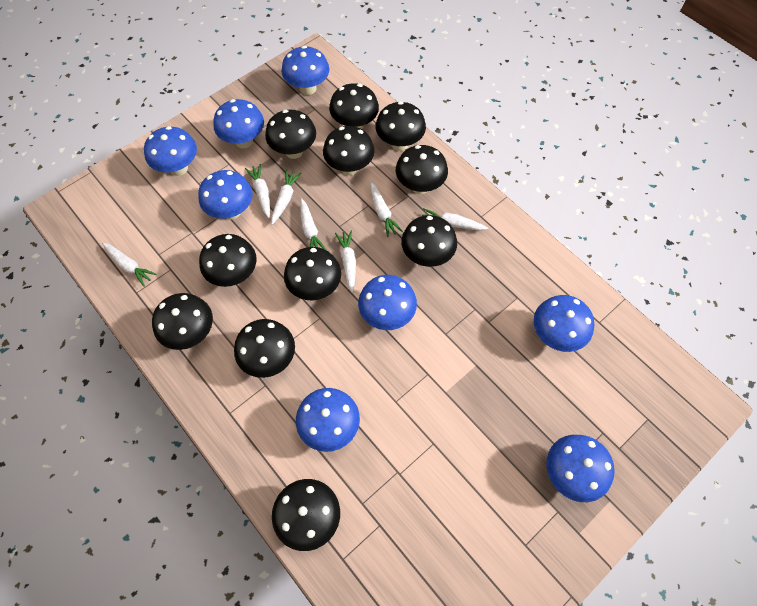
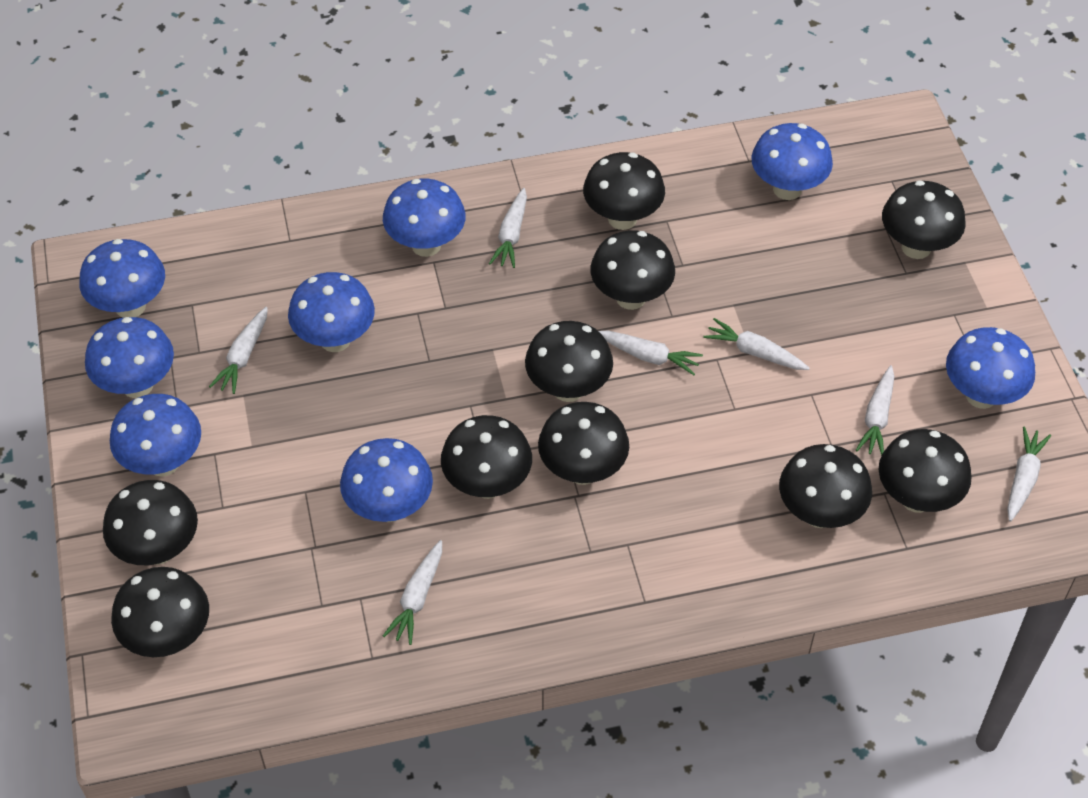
black mushroom: [152,293,213,350] [199,234,256,287] [234,319,295,378] [265,110,316,159] [272,479,340,551] [284,247,341,300] [323,126,375,175] [329,83,379,129] [375,101,426,151] [396,145,448,194] [401,215,457,267] = 11 -> [103,480,198,565] [111,567,209,657] [441,415,532,499] [525,321,613,402] [538,402,629,485] [583,152,665,230] [590,230,675,310] [779,444,872,528] [878,429,972,513] [882,180,966,259] = 10

